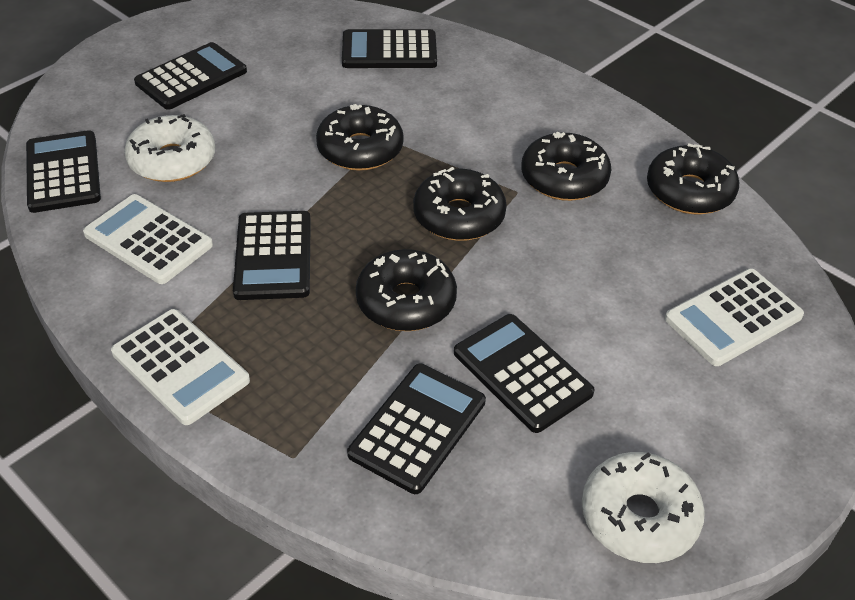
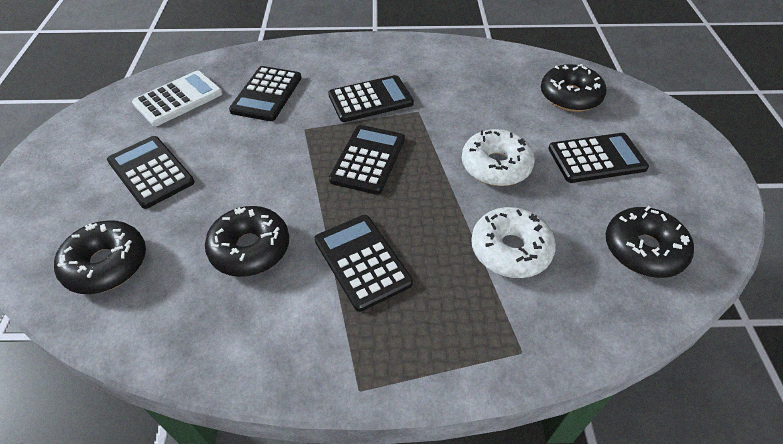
black donut: [316,104,404,171] [356,249,457,331] [413,167,507,241] [521,132,611,201] [647,143,739,215] = 5 -> [54,220,146,294] [205,206,289,277] [541,64,606,112] [605,206,694,278] = 4
white calculator: [83,194,213,284] [111,309,250,425] [665,269,804,366] = 3 -> [132,70,223,126] = 1

